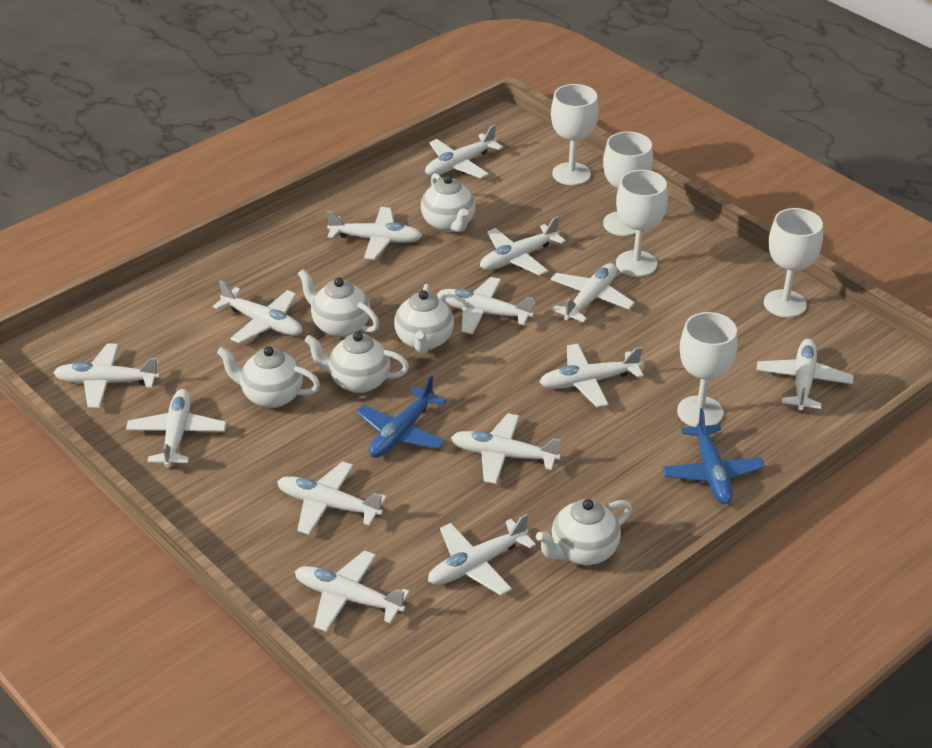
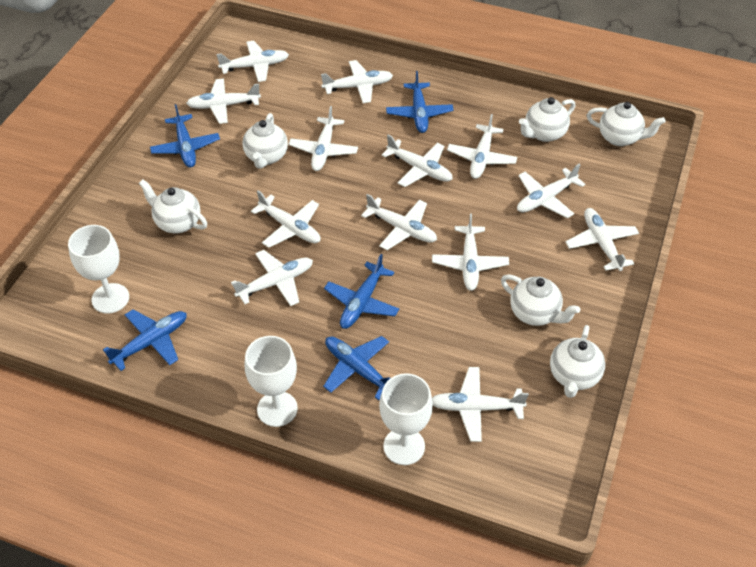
blue plane: [356,376,446,458] [662,408,765,504] = 2 -> [103,309,187,371] [150,104,220,168] [323,336,390,400] [324,254,399,329] [386,71,454,133] = 5
white goblet: [551,84,599,185] [603,132,653,236] [616,170,668,277] [677,312,738,427] [764,208,823,318] = 5 -> [68,225,129,314] [245,336,298,427] [379,373,433,465] = 3
white plane: [53,343,160,408] [126,389,226,467] [213,280,302,344] [277,461,387,535] [295,550,410,632] [327,207,422,260] [425,124,503,178] [428,514,536,595] [437,277,535,334] [451,413,561,484] [480,216,566,276] [539,344,644,407] [550,263,635,322] [756,339,854,410] = 14 -> [186,79,261,124] [216,41,289,82] [231,250,313,306] [251,190,321,248] [288,106,358,171] [321,60,393,103] [361,194,437,250] [382,135,453,187] [432,214,509,291] [432,367,529,442] [447,114,517,179] [517,163,585,218] [566,208,639,271] = 13

